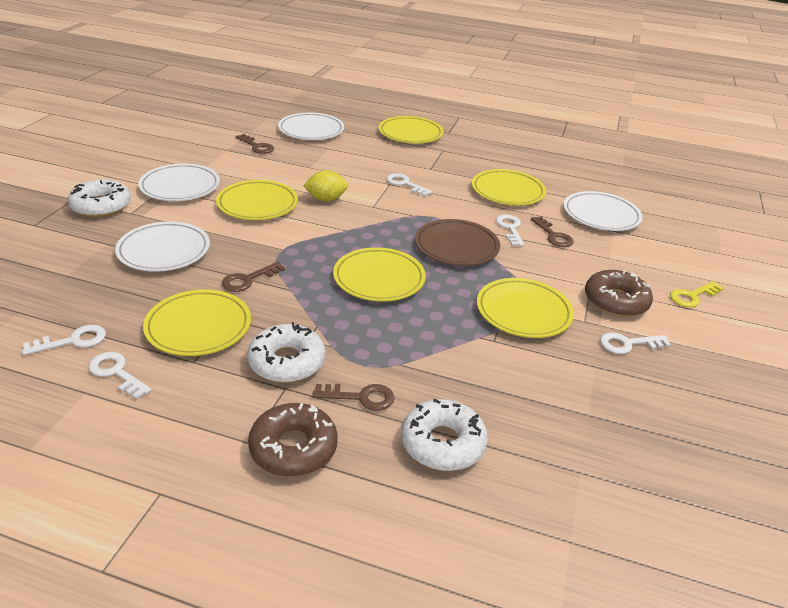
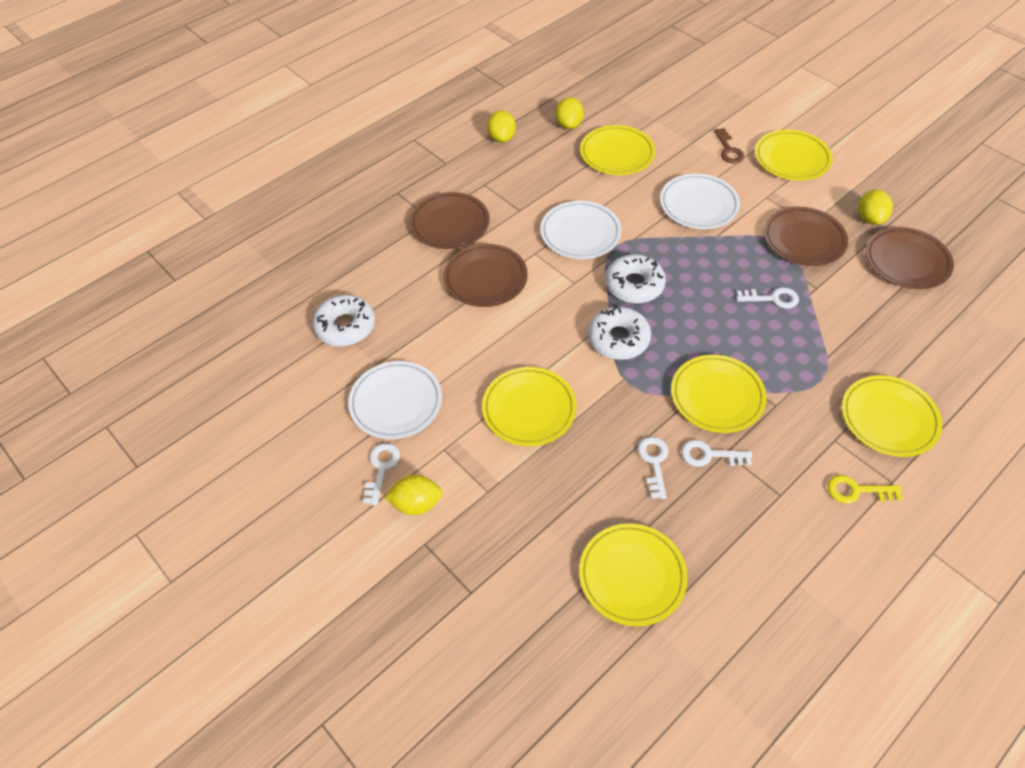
brown donut: [248,403,338,477] [585,270,653,317] = 2 -> none = 0
brown key: [222,262,285,292] [236,134,274,154] [312,384,394,411] [531,216,574,247] = 4 -> [714,128,745,164] = 1
brown plate: [415,219,500,266] = 1 -> [410,192,489,249] [443,244,528,307] [764,207,848,266] [866,227,954,289] = 4
white key: [22,325,106,355] [88,352,151,399] [386,173,432,196] [496,214,524,246] [600,332,671,354] = 5 -> [363,443,400,506] [638,437,668,499] [681,440,752,467] [737,287,799,309] = 4
white plate: [115,222,210,272] [138,164,220,201] [278,113,344,140] [564,191,643,231] = 4 -> [348,361,442,439] [540,201,622,259] [660,174,740,229] = 3
yellow lemon: [303,170,348,201] = 1 -> [384,475,442,515] [487,110,516,143] [555,97,584,129] [858,189,893,225] = 4

